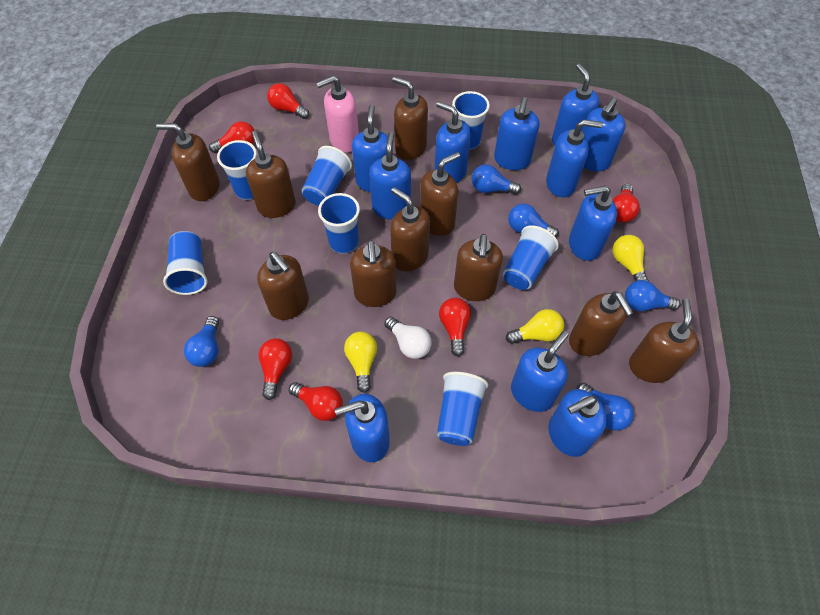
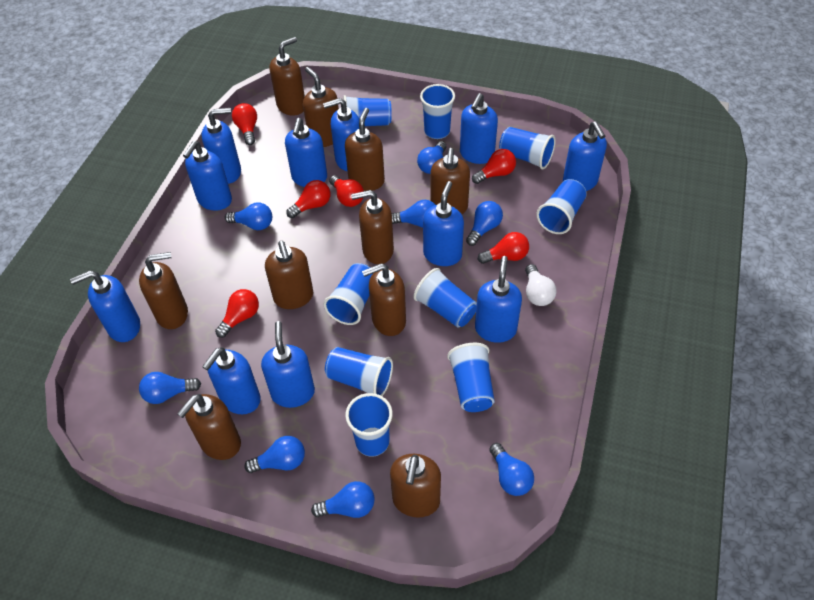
blue cup: [163,231,208,295] [217,140,257,200] [301,146,352,206] [318,193,360,253] [437,372,488,446] [452,91,490,150] [503,225,559,290] = 7 -> [324,263,372,325] [325,347,393,396] [343,95,392,126] [345,393,393,457] [413,268,477,328] [420,84,455,139] [447,343,495,412] [499,127,556,169] [536,179,587,234] = 9
blue light bulb: [184,316,219,367] [472,164,521,195] [508,204,559,238] [577,382,634,431] [625,280,681,311] = 5 -> [139,372,201,404] [225,203,272,230] [244,436,305,473] [311,481,375,518] [392,200,435,227] [417,141,446,174] [466,201,503,246] [489,443,534,496] = 8
pink soap dispenser: [316,75,359,153] = 1 -> none = 0
yellow light bulb: [344,332,377,393] [506,309,564,344] [612,235,649,281] = 3 -> none = 0

